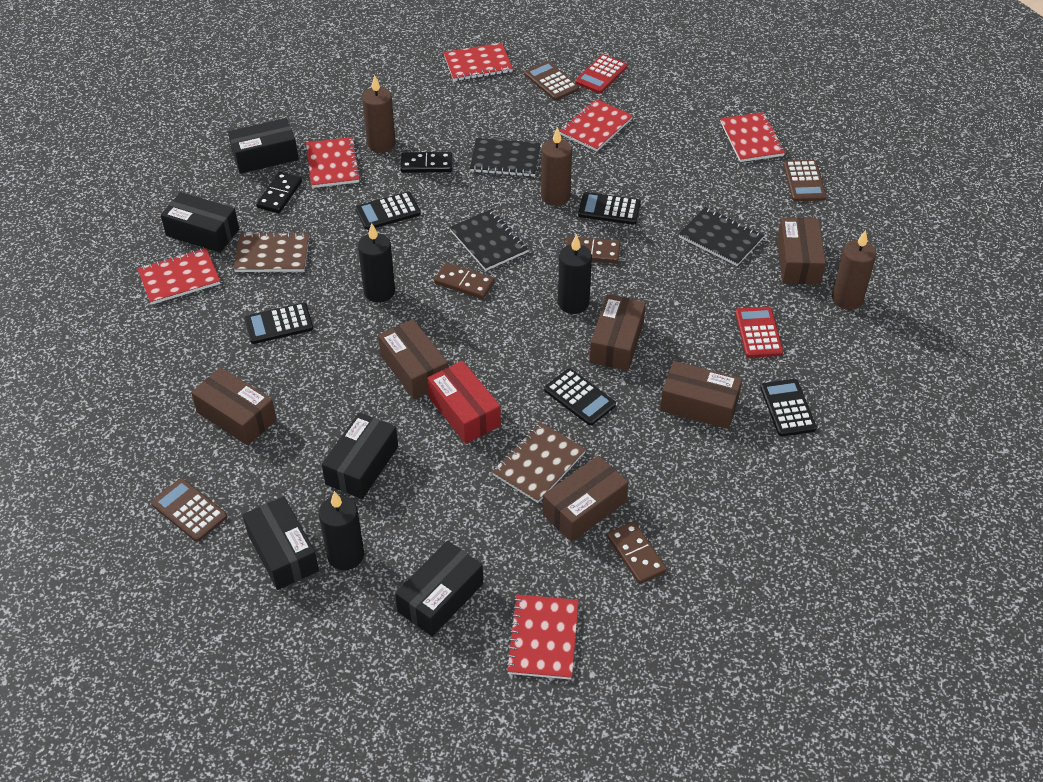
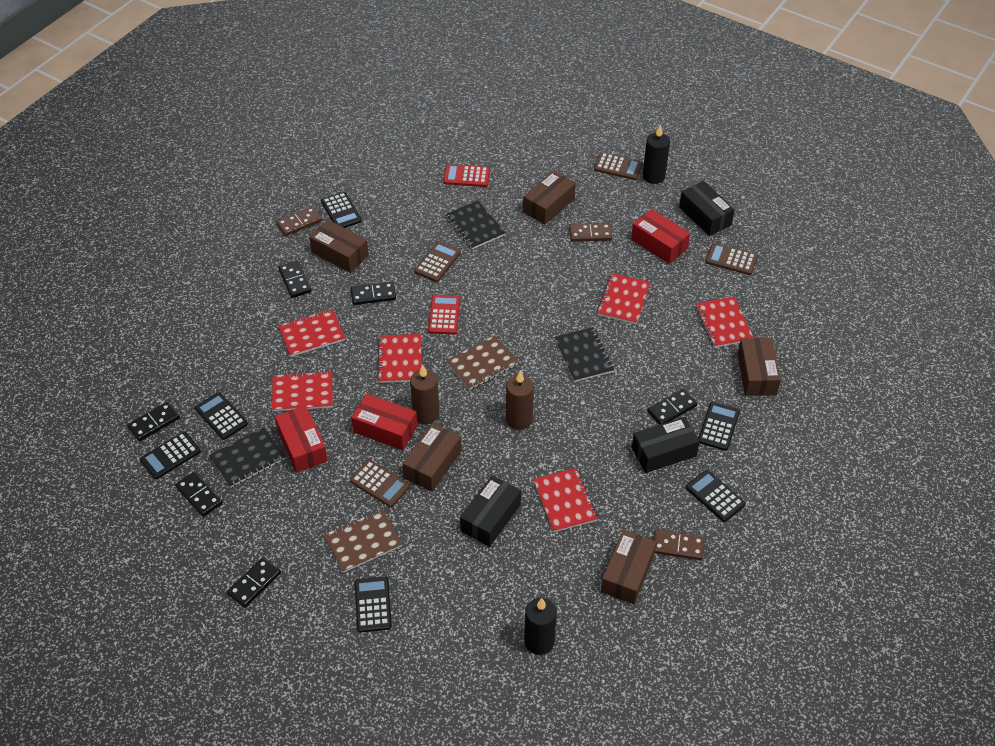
black box: [161,192,239,253] [228,118,298,174] [242,496,319,590] [322,412,398,499] [395,540,483,637] = 5 -> [460,475,521,547] [632,417,700,473] [679,181,735,236] = 3
black calculator: [244,303,313,344] [355,192,421,230] [544,368,616,426] [578,192,641,225] [760,379,817,436] = 5 -> [140,432,201,479] [195,392,248,440] [321,192,362,228] [355,576,392,632] [686,470,746,522] [698,402,740,451] = 6
black candle: [319,491,364,570] [358,223,395,303] [558,234,592,314] = 3 -> [524,598,557,655] [643,124,670,184] = 2
black domino: [256,172,302,213] [401,152,452,173] = 2 -> [127,402,180,441] [175,471,223,517] [227,557,281,608] [278,261,311,298] [350,282,396,305] [647,389,697,425] = 6
brown box: [191,367,277,446] [378,319,448,399] [542,455,628,542] [590,294,646,371] [660,361,742,429] [777,217,826,284] = 6 -> [309,220,369,273] [402,423,462,492] [523,171,576,225] [601,530,657,604] [737,338,781,396] = 5
brown calculator: [151,478,227,542] [524,61,579,100] [783,160,826,201] = 3 -> [350,460,410,507] [414,242,461,282] [594,152,643,180] [705,243,758,275] = 4
brown candle: [362,75,396,153] [541,127,572,206] [832,230,876,310] = 3 -> [410,365,439,424] [506,370,534,430] = 2
red box: [427,361,501,444] = 1 -> [275,405,328,473] [351,394,417,450] [631,209,690,264] = 3

